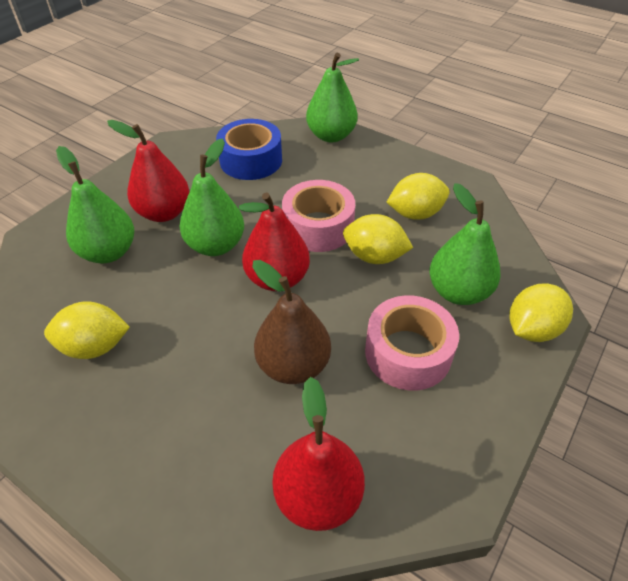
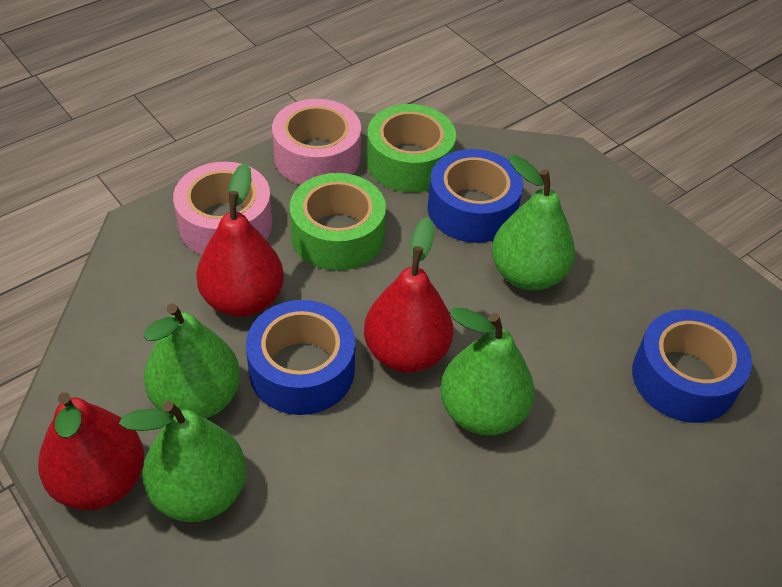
blue tape: [216,119,282,180] = 1 -> [246,300,355,415] [428,149,523,243] [632,310,752,423] = 3
brown pear: [252,260,331,384] = 1 -> none = 0
green tape: none = 0 -> [290,173,386,271] [366,104,456,192] = 2
yellow lemon: [44,301,130,359] [343,214,413,264] [387,173,450,220] [509,284,573,342] = 4 -> none = 0

